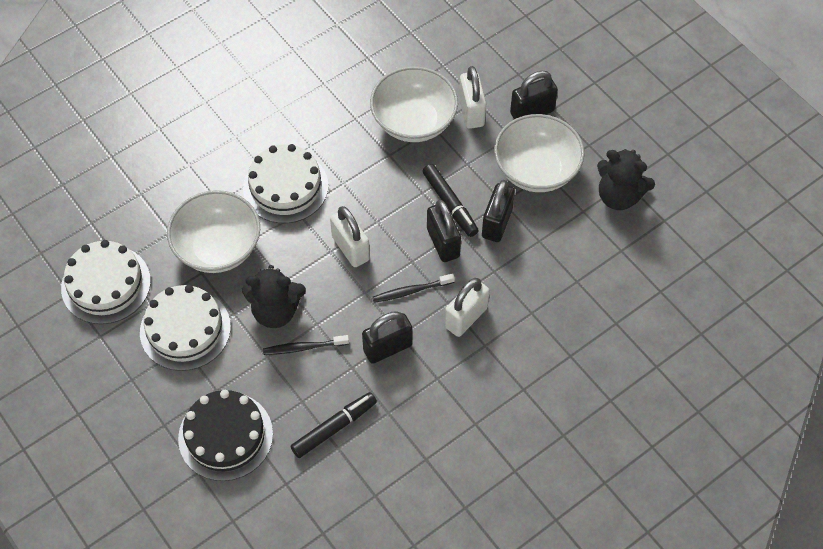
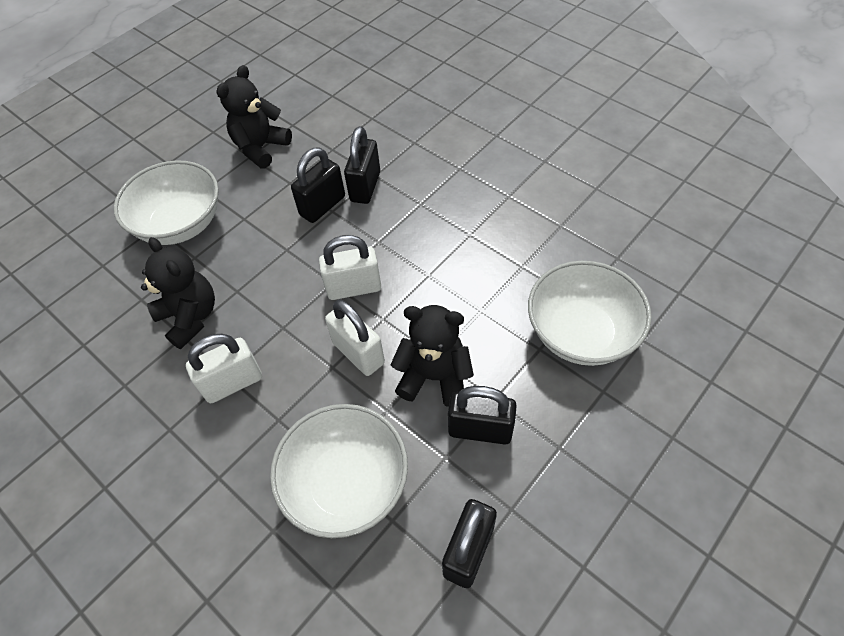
black cake: [178,390,273,481] = 1 -> none = 0
black marker: [290,392,377,458] [422,164,479,237] = 2 -> none = 0
black teddy bear: [242,265,306,328] [597,149,655,210] = 2 -> [141,237,215,349] [217,65,292,168] [391,305,474,407] = 3
black toothbrush: [263,335,349,355] [373,273,455,303] = 2 -> none = 0
white cake: [61,240,151,324] [140,285,231,371] [243,144,328,223] = 3 -> none = 0

